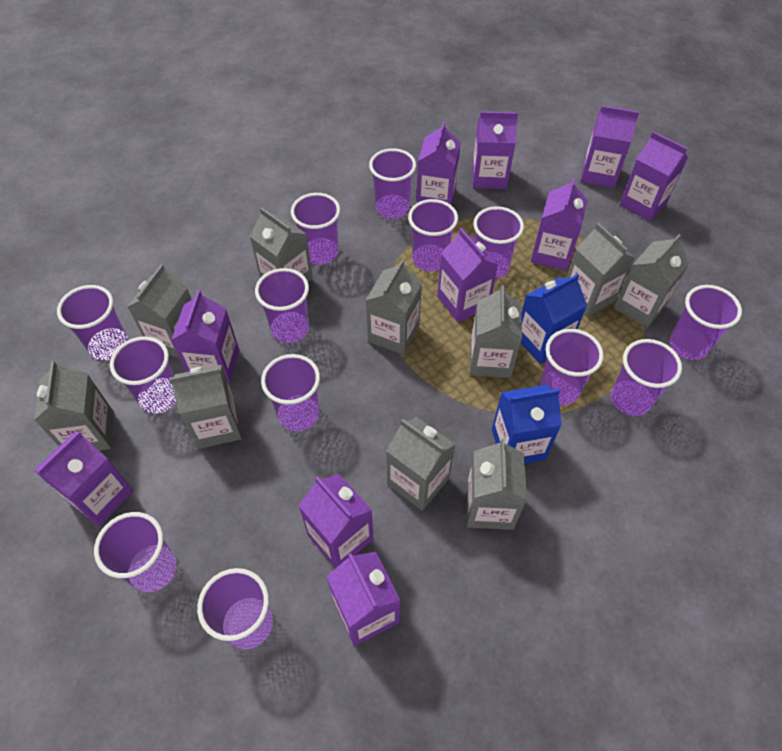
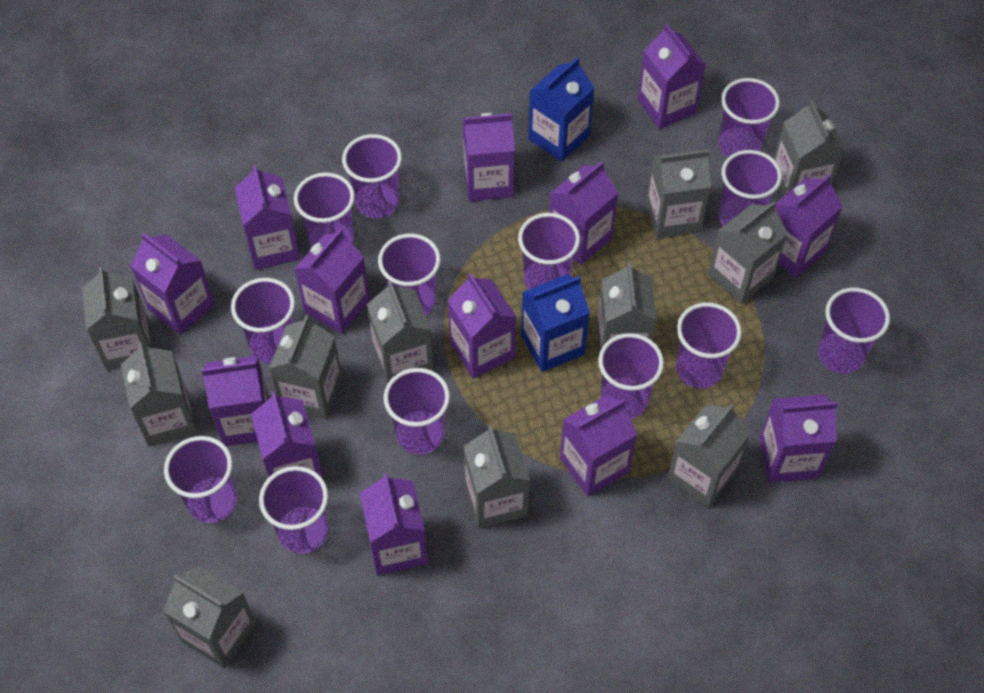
grey carton: [34,361,114,451] [127,265,192,358] [169,365,242,449] [250,207,313,282] [366,260,422,355] [386,417,456,511] [466,439,527,530] [470,285,522,378] [567,223,635,317] [614,234,690,328] = 10 -> [82,267,153,371] [121,342,197,447] [163,565,256,668] [269,315,342,419] [367,281,434,384] [464,425,530,528] [597,262,657,353] [646,149,711,239] [667,404,750,507] [708,201,788,304] [774,100,844,197] = 11
purple carton: [34,432,133,527] [171,290,239,383] [299,474,374,568] [326,552,401,646] [416,121,461,205] [437,228,499,322] [472,111,518,189] [531,178,588,271] [581,106,639,188] [620,131,688,221] = 10 -> [131,233,214,335] [202,355,269,446] [235,165,300,270] [251,392,324,480] [295,228,370,334] [360,473,428,575] [448,273,516,379] [463,113,515,201] [549,161,618,265] [560,395,637,496] [638,24,706,129] [759,394,838,483] [775,174,843,278] = 13

